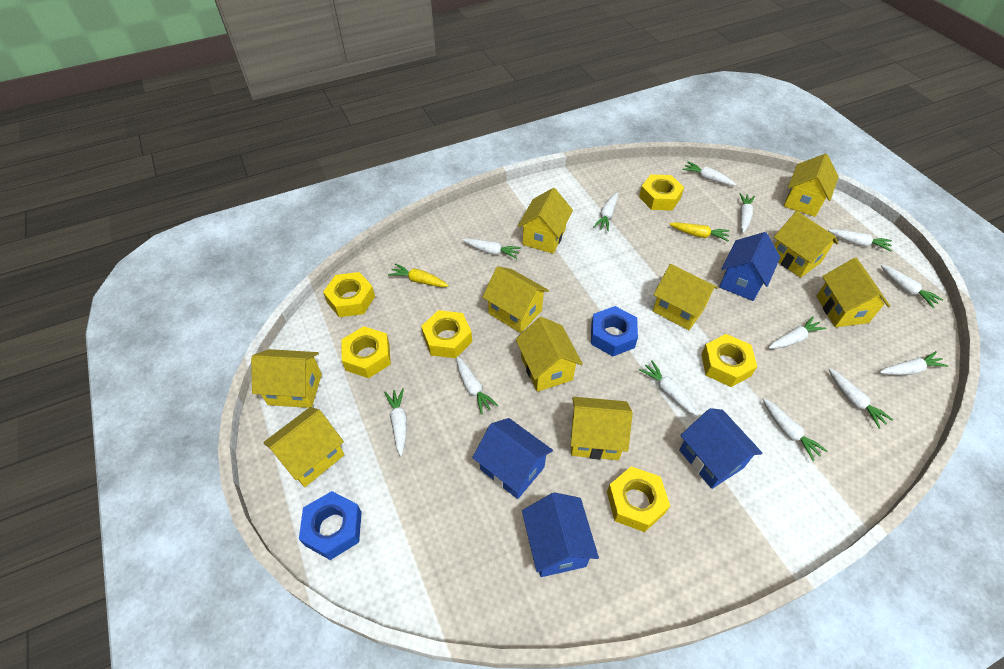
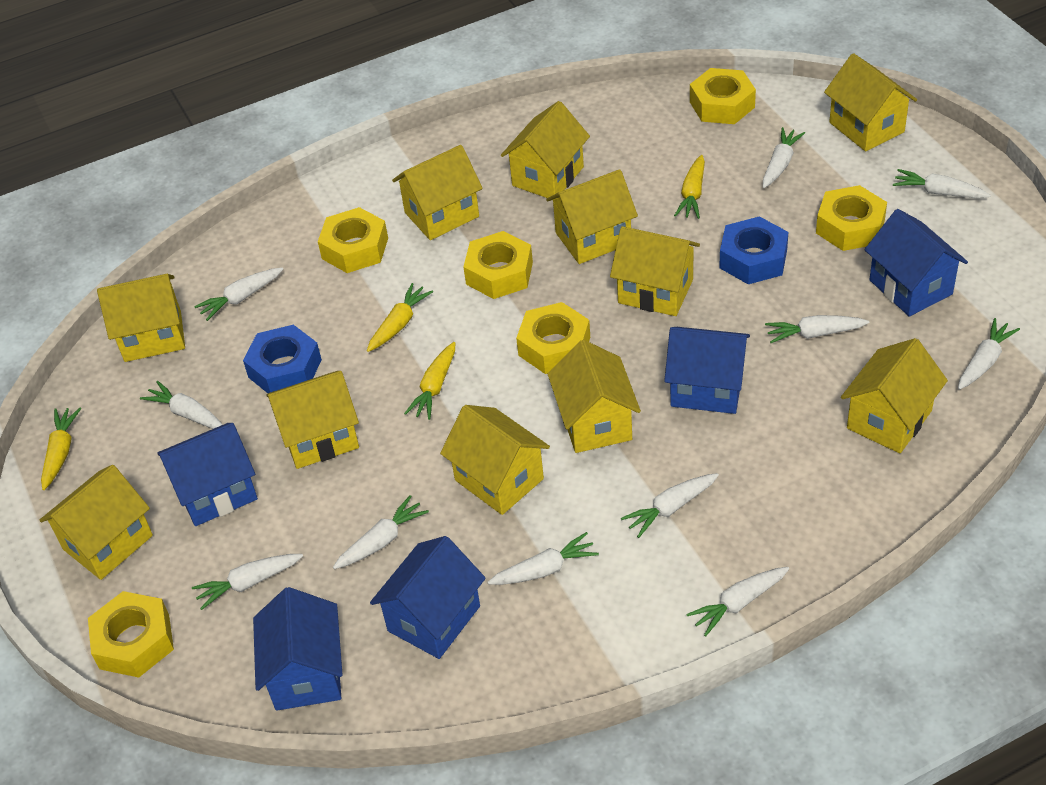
blue house: [472,418,553,499] [522,492,599,577] [679,408,762,489] [719,232,780,301] = 4 -> [158,423,258,526] [253,587,343,710] [370,536,486,659] [664,327,750,414] [864,209,968,317] = 5
white carrot: [384,388,407,456] [456,356,498,415] [462,238,521,259] [594,192,618,231] [639,360,697,416] [682,161,737,186] [739,193,755,233] [763,398,827,461] [768,316,826,349] [828,229,892,251] [829,369,893,429] [880,264,943,308] [880,351,948,375] = 13 -> [140,381,223,429] [192,554,303,610] [194,267,283,321] [333,495,429,569] [487,532,599,585] [621,473,719,538] [686,567,789,636] [763,127,805,188] [765,315,869,343] [893,169,991,199] [958,318,1020,390] = 11
yellow carrot: [388,263,449,287] [669,222,730,241] = 2 -> [41,408,81,490] [367,283,433,352] [404,342,455,420] [674,155,705,219] = 4
yellow house: [251,349,322,408] [263,407,344,487] [482,266,549,333] [516,317,583,392] [518,188,573,254] [570,397,633,460] [653,264,718,330] [774,211,838,278] [784,154,839,217] [816,258,890,327] = 10 -> [39,465,153,580] [97,274,185,362] [266,371,359,469] [392,145,483,240] [440,405,550,515] [501,101,590,200] [546,169,638,264] [548,340,641,453] [610,226,700,316] [824,53,917,151] [841,338,948,453] = 11

